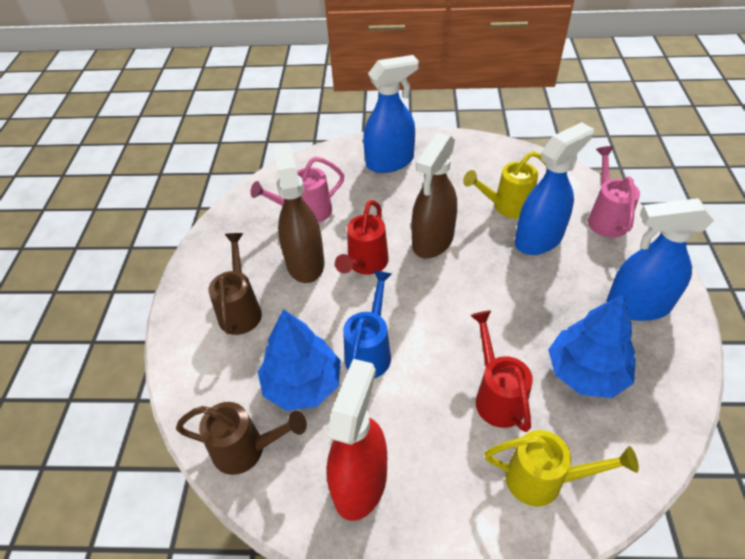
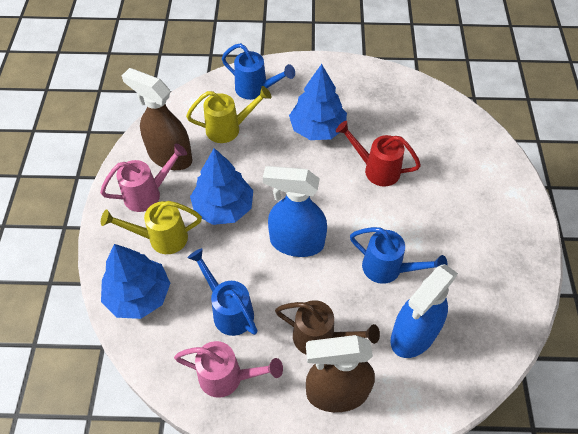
blue spray bottle: [363,55,419,173] [515,122,594,255] [606,198,714,321] = 3 -> [263,166,327,257] [390,264,458,358] = 2
blue tree: [258,309,341,411] [548,294,636,398] = 2 -> [101,244,170,319] [190,148,253,225] [289,64,347,140] = 3
blue watering can: [343,270,392,378] = 1 -> [187,248,258,336] [222,43,295,100] [350,227,447,284] = 3
brown watering can: [176,402,307,475] [208,233,262,335] = 2 -> [275,300,380,355] = 1
red spray bottle: [327,359,387,521] = 1 -> none = 0
red watering can: [335,200,389,275] [470,310,533,432] = 2 -> [336,121,421,187] = 1

